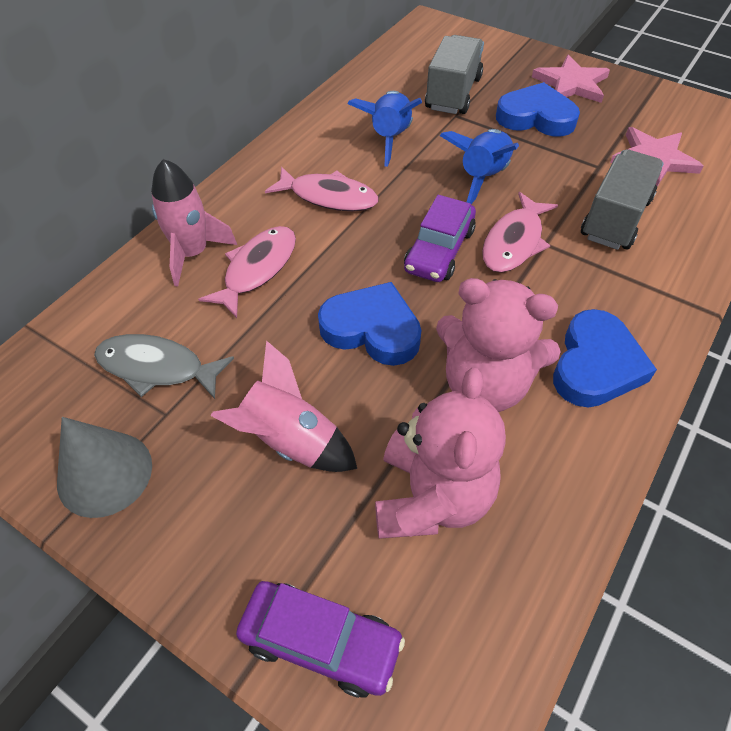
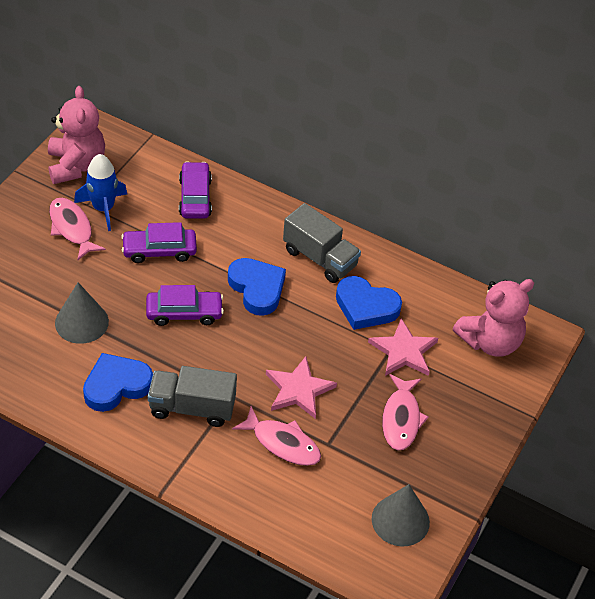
blue rocket: [348,91,422,167] [440,129,519,204] = 2 -> [74,154,127,231] = 1
grey cone: [57,417,152,518] = 1 -> [55,282,109,344] [372,484,430,547] = 2
grey fish: [94,334,234,399] = 1 -> none = 0
pink rocket: [151,159,237,287] [210,340,357,472] = 2 -> none = 0
purple car: [236,581,405,698] [404,195,476,282] = 2 -> [121,222,197,263] [146,285,224,326] [179,162,212,219] = 3

